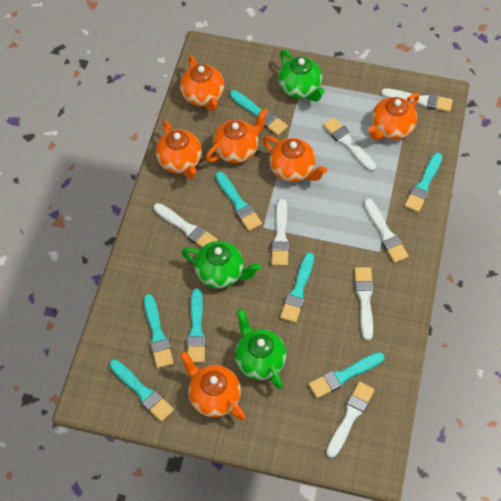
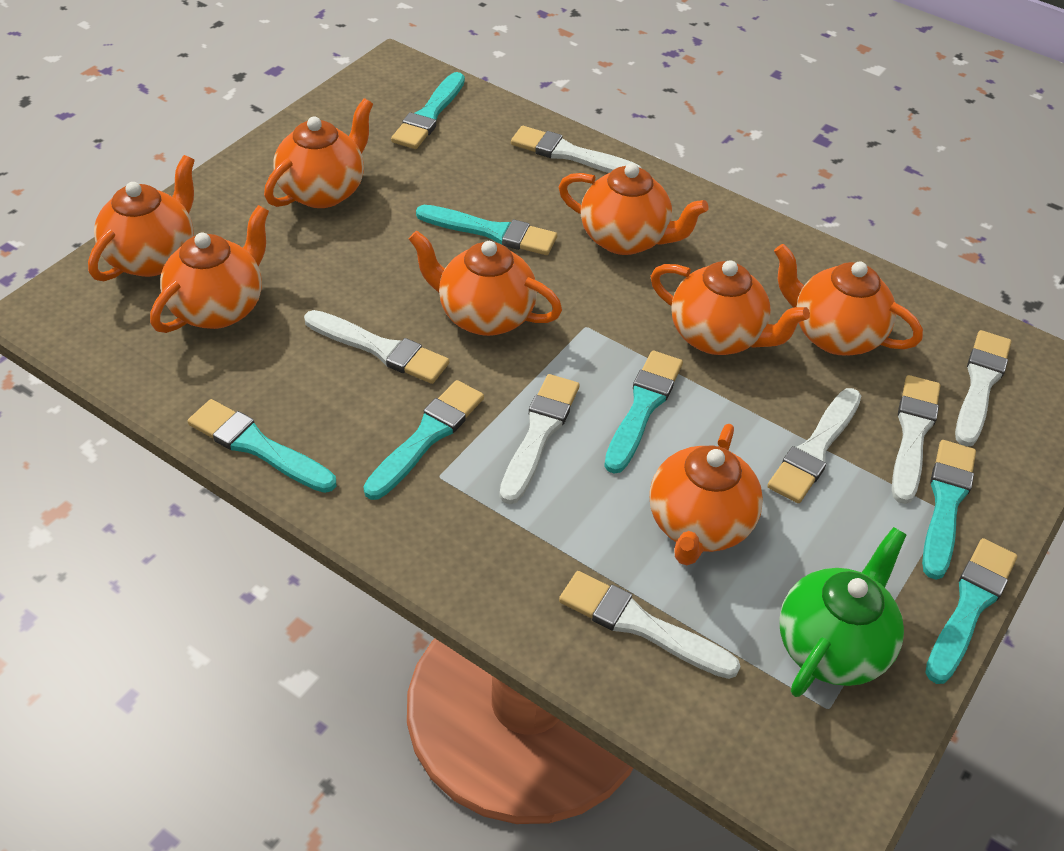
green teapot: [181,241,261,288] [235,309,287,389] [278,50,325,102] = 3 -> [779,527,907,697] = 1
orange teapot: [156,120,202,179] [180,55,224,111] [180,351,246,420] [206,109,268,163] [263,136,327,182] [368,93,419,140] = 6 -> [88,155,195,281] [150,205,269,333] [264,98,373,208] [409,231,562,336] [559,163,709,255] [650,424,763,565] [651,260,810,355] [774,244,923,355] = 8
turquoise brush: [109,359,174,422] [144,294,174,368] [187,289,206,363] [215,172,262,231] [230,90,288,136] [280,253,314,323] [309,352,385,399] [404,153,442,212] = 8 -> [188,399,336,493] [363,380,484,500] [391,72,465,149] [416,205,557,255] [604,351,683,474] [922,440,976,580] [926,538,1017,684] = 7

